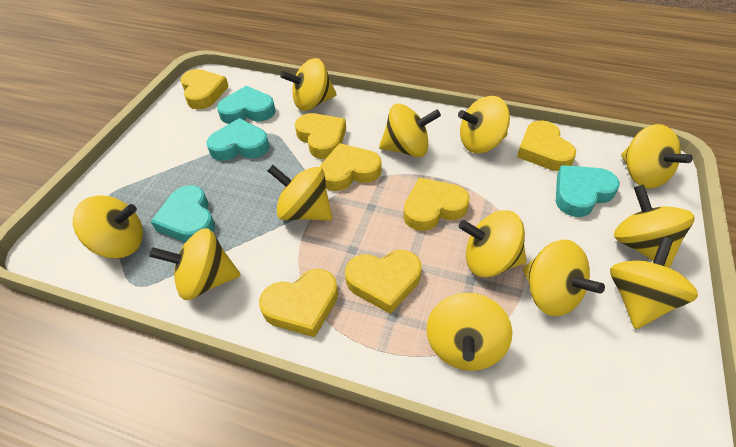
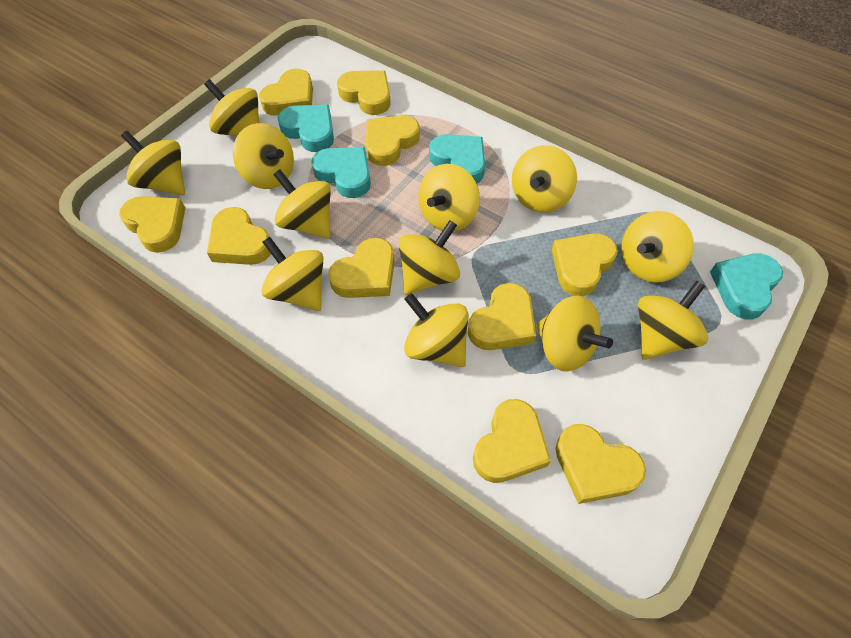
yellow heart: [180,69,229,109] [259,269,338,337] [295,113,346,159] [320,143,382,191] [345,250,421,314] [403,177,470,231] [517,120,576,171] = 7 -> [119,196,185,253] [207,207,271,265] [259,69,313,116] [328,238,395,298] [337,70,391,115] [366,115,420,166] [468,283,536,350] [473,399,551,483] [552,233,618,296] [555,424,646,504] = 10

